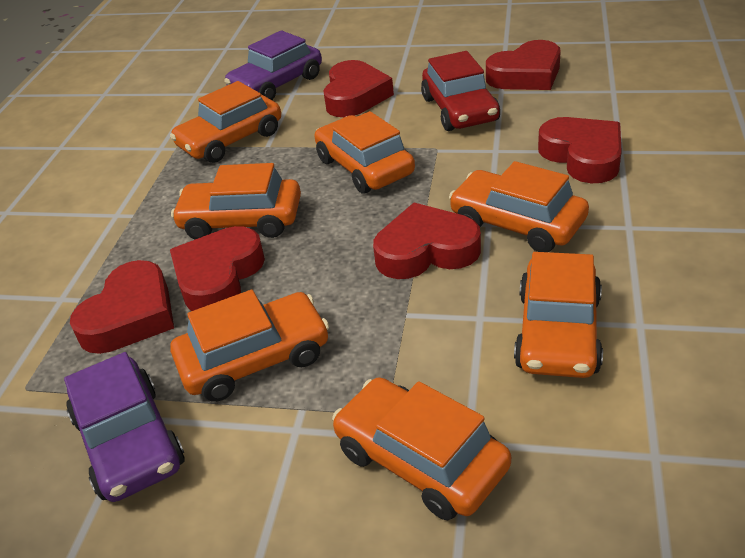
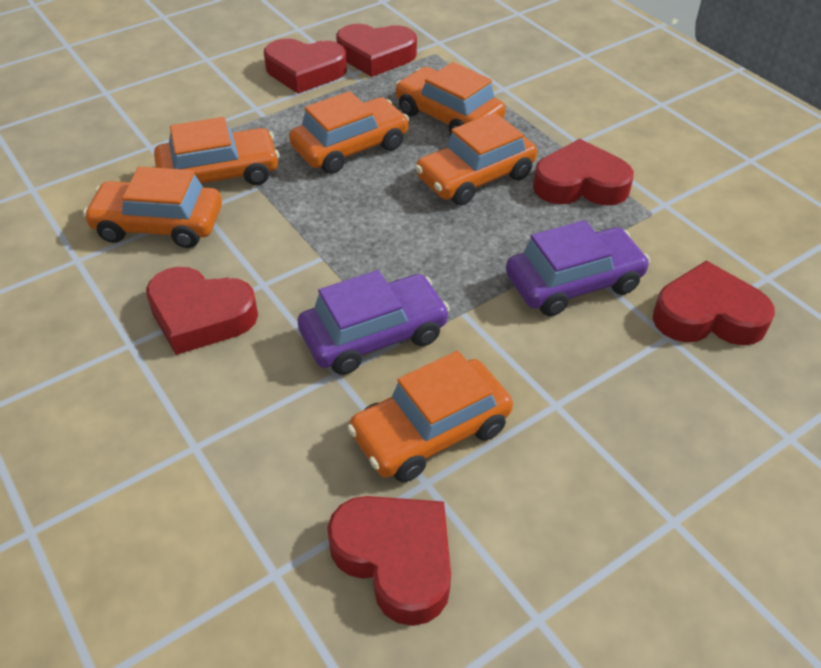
orange car: [170,81,281,163] [170,290,329,402] [171,163,301,239] [314,111,415,194] [332,377,511,520] [449,161,589,252] [514,252,603,378] = 7 -> [83,167,222,248] [154,117,279,185] [289,91,409,174] [347,351,513,482] [395,62,506,134] [415,112,537,206] = 6
red car: [421,51,500,131] = 1 -> none = 0

